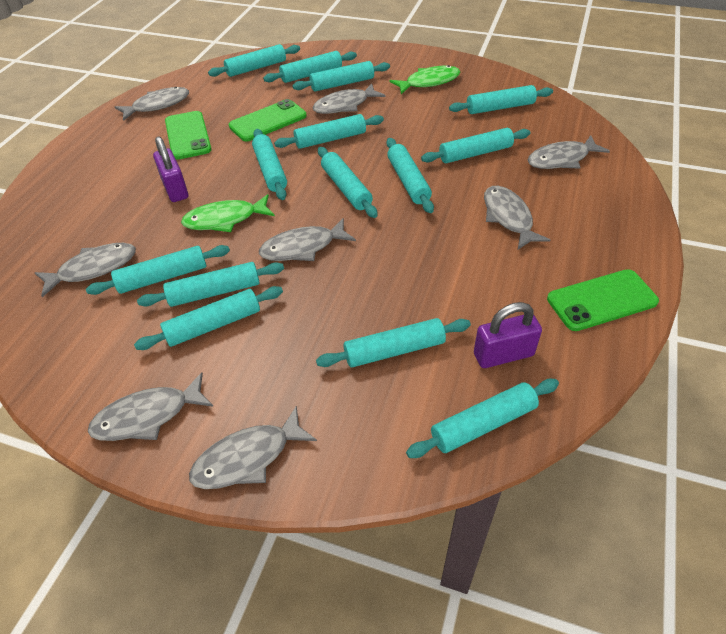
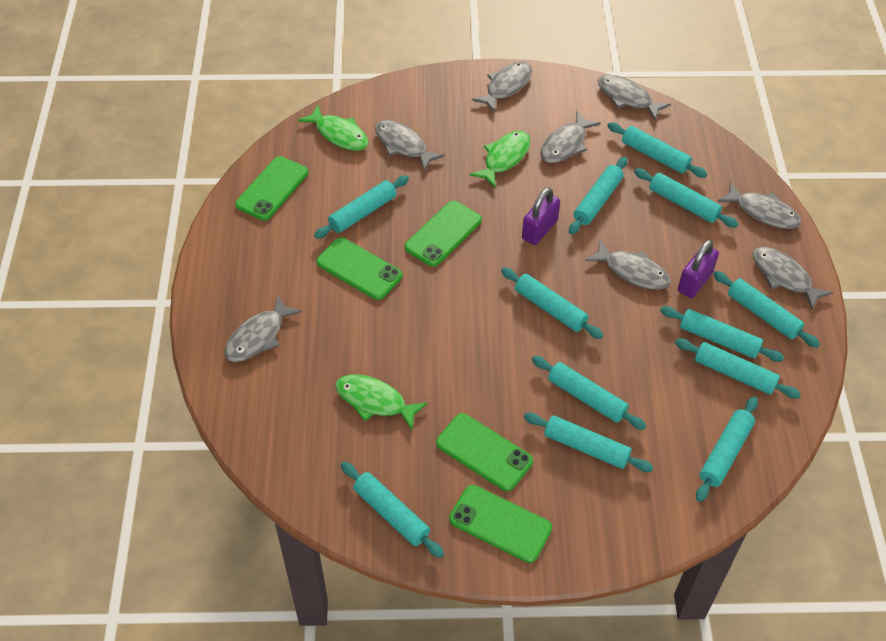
green fish: [181,194,275,232] [390,65,460,94] = 2 -> [298,105,369,151] [335,374,428,430] [470,131,530,188] = 3
green phone: [165,111,212,160] [229,99,307,142] [547,269,659,331] = 3 -> [235,156,308,221] [316,237,402,300] [405,201,482,267] [436,413,533,491] [449,485,552,563] = 5
turquoise rolling pin: [86,245,230,295] [134,286,283,350] [137,262,284,307] [208,44,300,77] [252,129,287,200] [263,51,357,83] [274,114,384,149] [292,61,390,91] [316,318,471,367] [318,147,378,218] [386,138,434,213] [406,379,559,458] [421,128,530,163] [449,85,553,114] = 14 -> [314,175,409,239] [341,462,444,558] [501,267,604,339] [524,412,653,472] [532,356,646,430] [569,157,627,235] [607,122,707,178] [634,169,738,228] [660,306,784,362] [675,338,801,399] [696,396,758,502] [713,271,820,348] = 12

